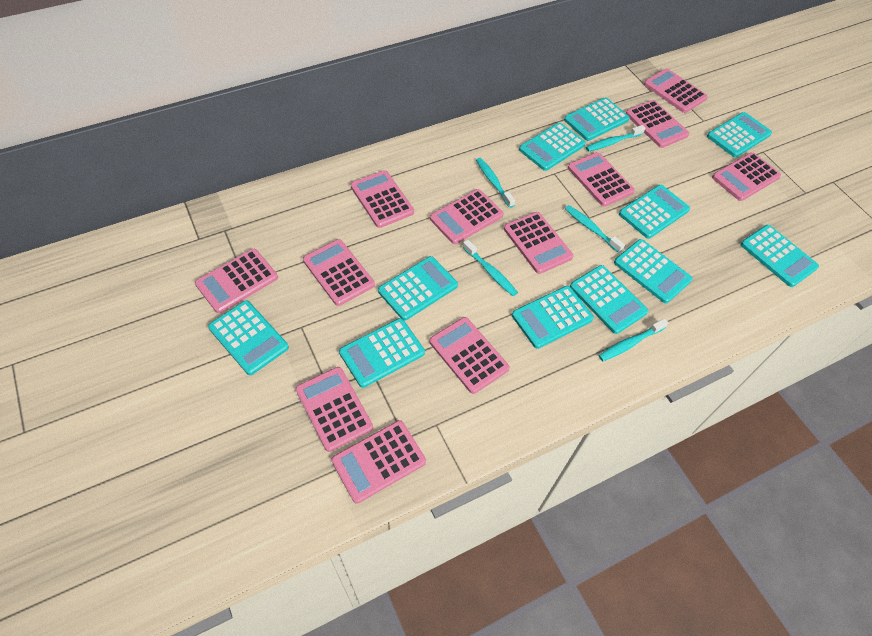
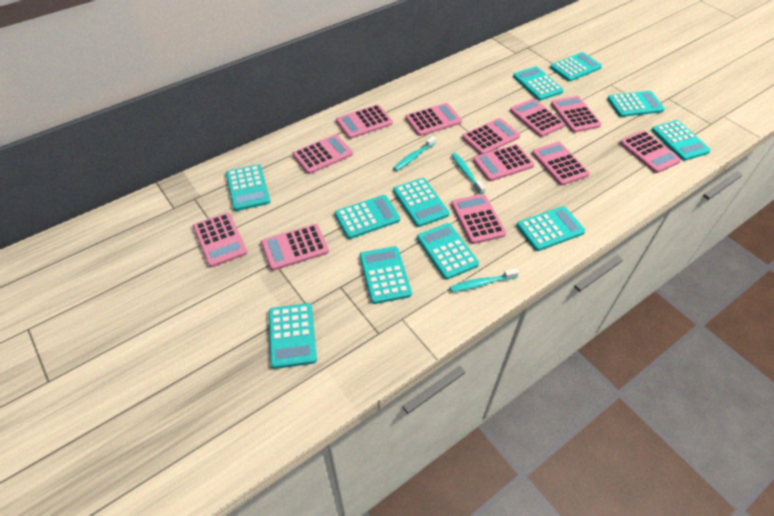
turquoise toothbrush: [463,239,518,296] [476,158,515,208] [565,205,625,253] [586,125,645,152] [599,319,668,361] = 5 -> [393,136,437,171] [450,268,519,292] [452,153,485,194] = 3

